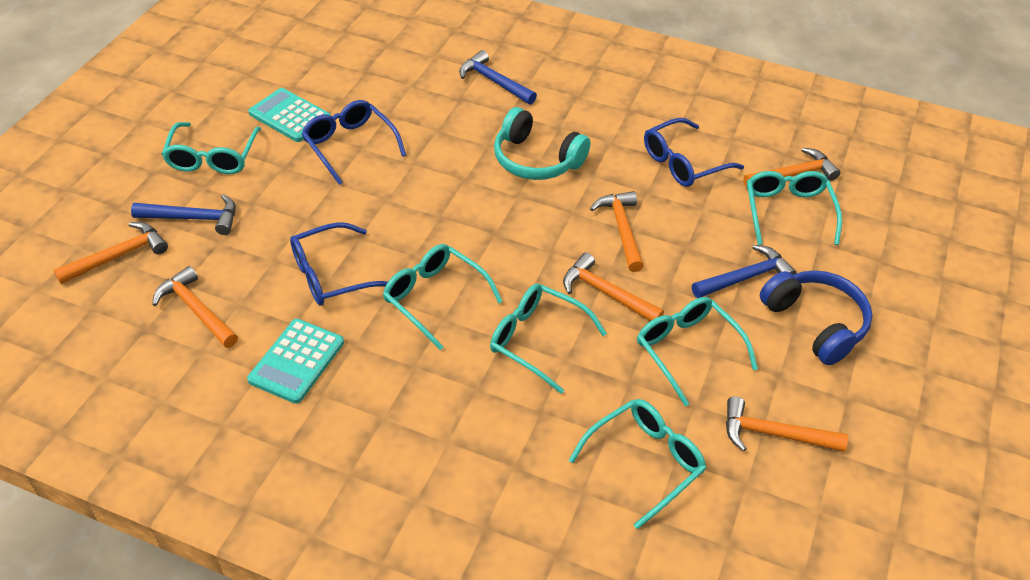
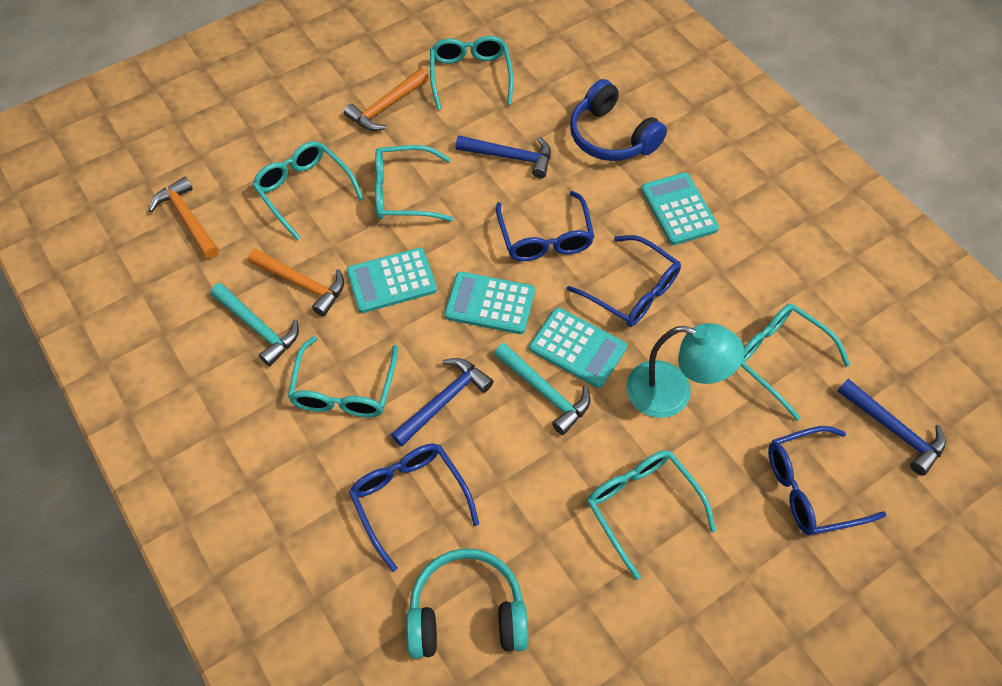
blue glasses: [290,222,388,306] [301,100,406,185] [644,118,744,187] = 3 -> [349,443,479,572] [496,191,594,261] [567,235,681,327] [768,426,887,536] = 4
orange hammer: [54,222,168,284] [152,266,238,348] [563,253,664,321] [590,191,644,272] [726,396,848,452] [743,148,841,188] = 6 -> [149,177,219,259] [248,249,344,316] [344,68,429,131] = 3
turquoise calculator: [247,319,344,404] [248,88,331,142] = 2 -> [347,248,437,313] [444,272,535,334] [529,308,627,388] [641,172,719,245] = 4
turquoise hammer: none = 0 -> [210,283,299,366] [494,343,590,435] = 2
turquoise lamp: none = 0 -> [626,323,744,418] = 1

